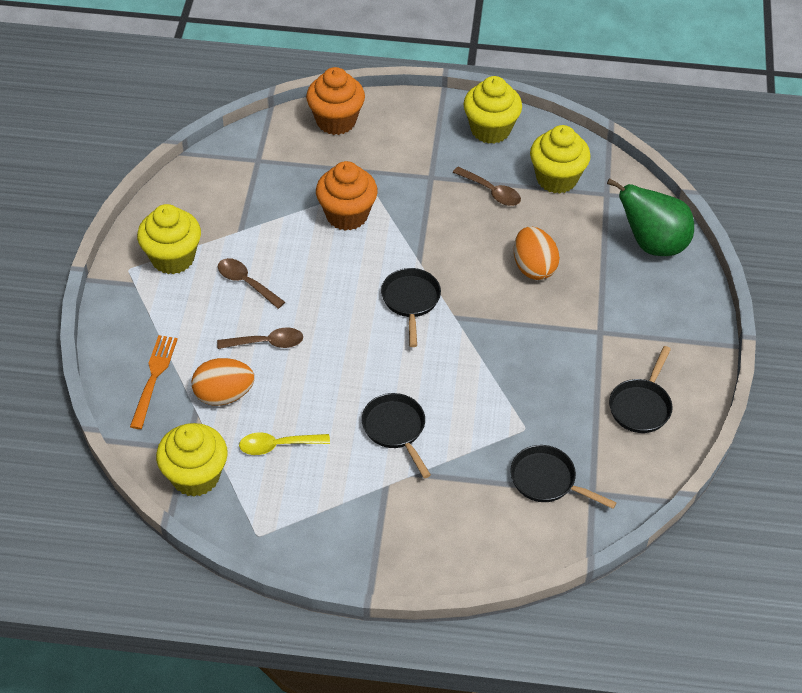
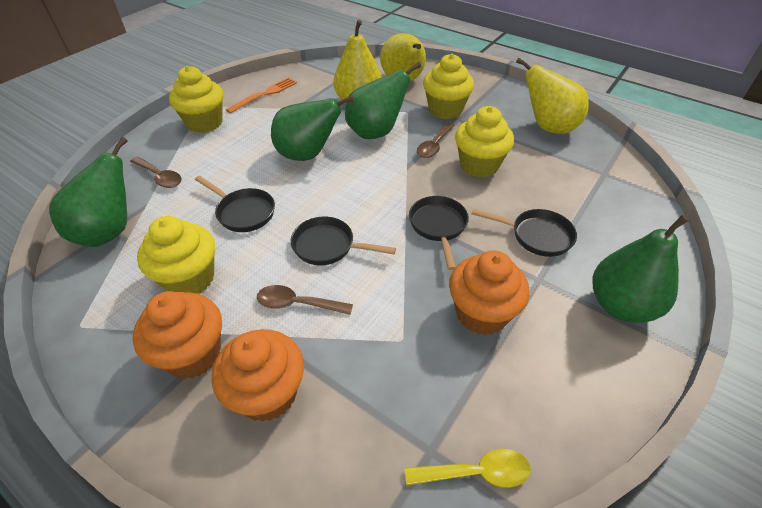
green pear: [607,178,694,256] = 1 -> [49,137,128,247] [271,96,354,161] [345,62,421,139] [593,214,689,323] = 4
orange cupcake: [306,67,365,135] [316,161,378,231] = 2 -> [133,291,222,379] [212,329,304,422] [449,250,529,335] = 3
orange egg: [191,358,254,406] [514,226,560,280] = 2 -> none = 0
yellow pear: none = 0 -> [334,20,382,104] [380,33,426,81] [516,57,589,134] = 3

